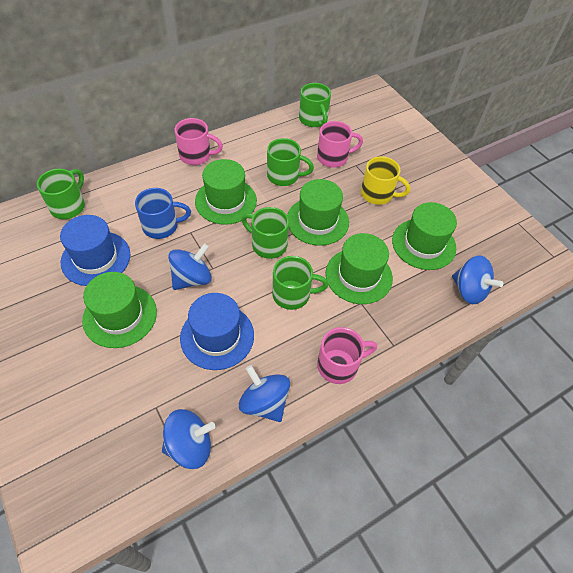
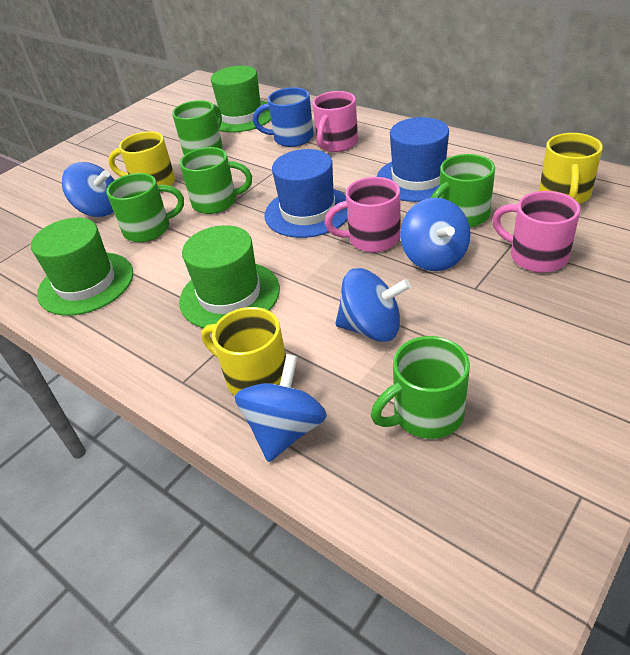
green hat: [82,272,157,348] [195,159,257,225] [287,179,349,246] [325,233,393,304] [392,202,457,270] = 5 -> [31,218,133,316] [179,225,280,328] [211,66,271,133] = 3
yellow mug: [361,156,410,205] = 1 -> [108,131,175,186] [201,307,286,396] [539,133,603,204] = 3

